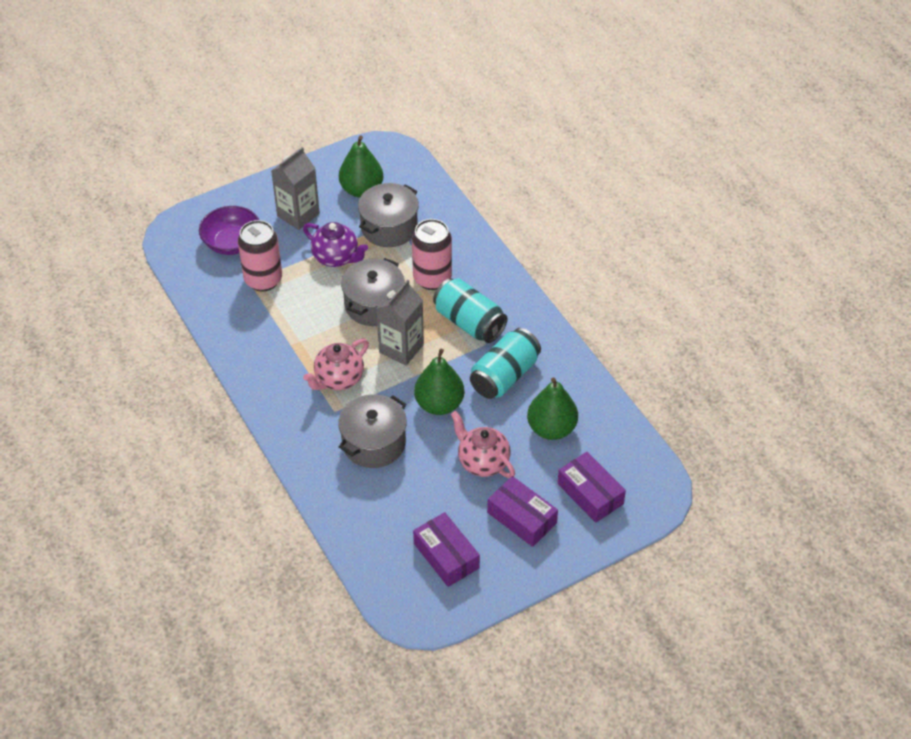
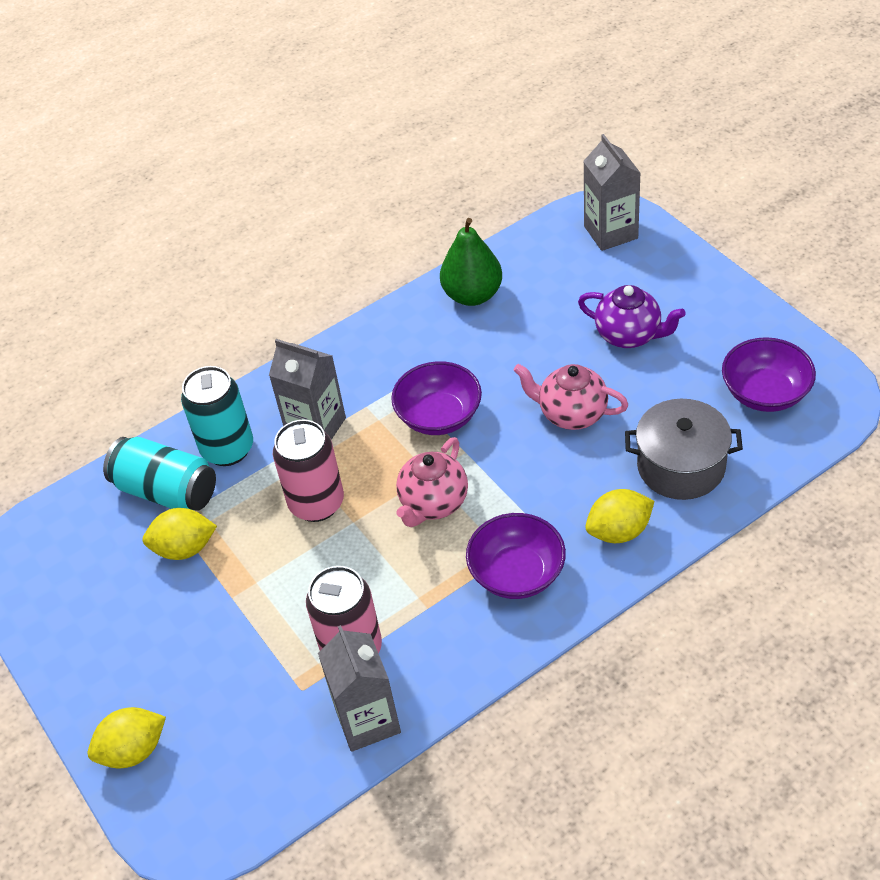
green pear: [339,136,383,198] [414,349,464,415] [527,378,578,440] = 3 -> [440,218,502,306] = 1
grey carton: [271,147,320,230] [376,280,424,366] = 2 -> [269,339,346,440] [318,625,401,752] [583,134,640,251] = 3
grey pot: [338,394,407,468] [341,258,405,326] [358,183,419,247] = 3 -> [625,399,743,500] = 1
purple bowl: [199,206,259,255] = 1 -> [391,361,482,435] [466,513,566,599] [722,337,816,412] = 3
purple box: [413,512,480,587] [487,476,558,547] [557,452,626,523] = 3 -> none = 0
yellow lemon: none = 0 -> [88,707,166,768] [143,508,217,560] [585,489,654,543] = 3

